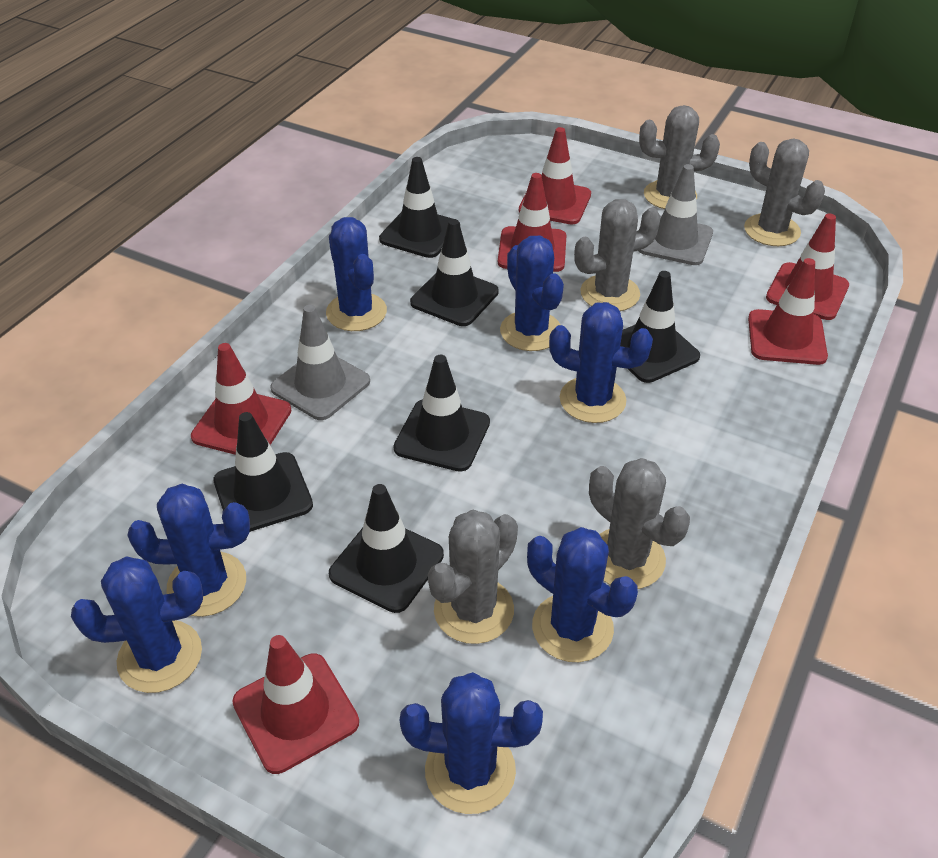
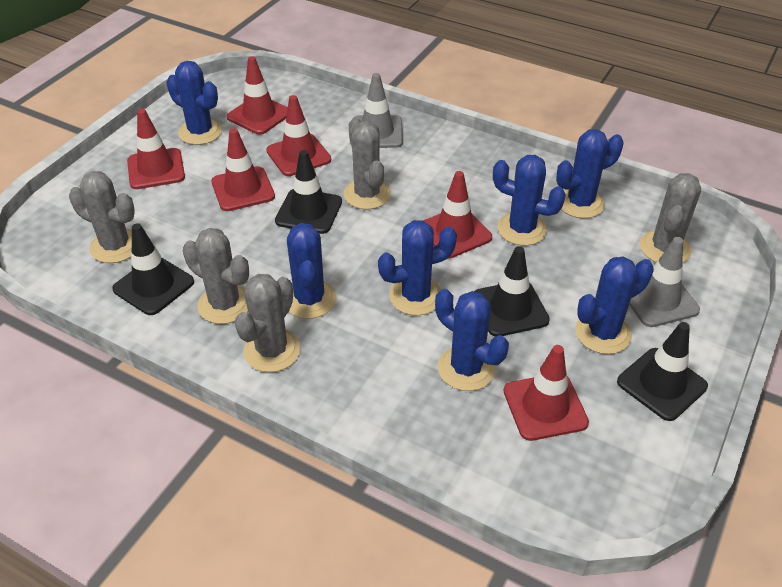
black traffic cone: [213,412,313,532] [329,484,444,613] [379,157,460,258] [393,355,490,472] [410,219,499,326] [620,271,700,383] = 6 -> [112,223,194,315] [275,150,342,234] [474,246,550,337] [617,322,708,421] = 4

